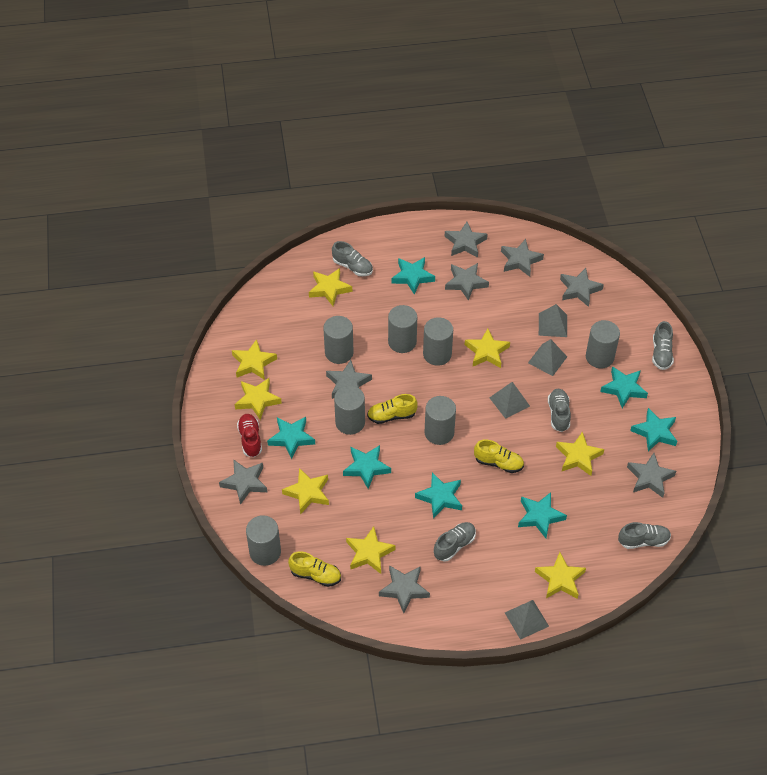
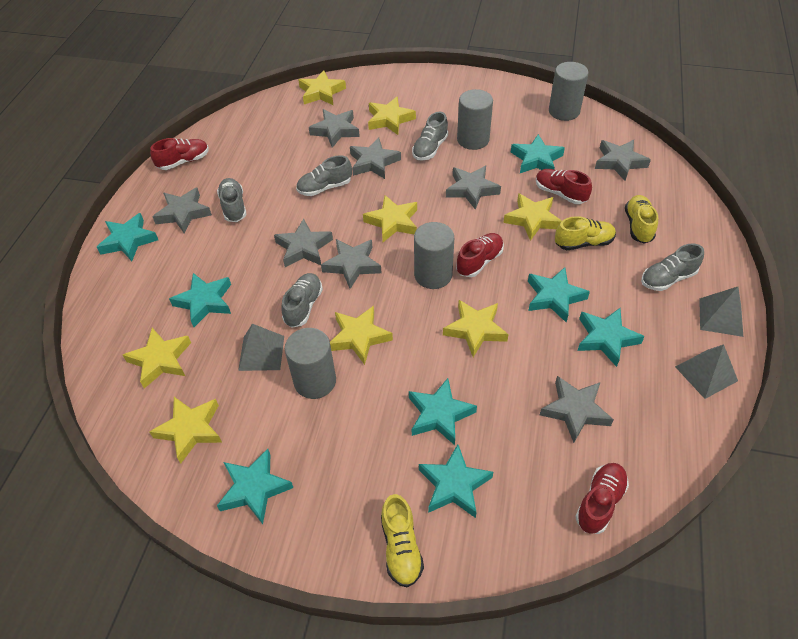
grey cylinder: [246,515,281,566] [323,316,353,364] [334,386,365,435] [388,305,417,353] [423,317,453,366] [424,396,456,445] [586,320,620,368] = 7 -> [285,328,336,399] [414,222,454,289] [457,89,493,150] [549,62,589,121] = 4
grey pyramid: [489,382,530,419] [505,600,549,640] [528,339,567,376] [539,304,567,337] = 4 -> [238,324,284,371] [675,344,738,399] [699,287,743,337] = 3
red shoe: [237,414,262,457] = 1 -> [150,138,209,170] [456,233,504,277] [536,169,592,204] [575,463,629,534] = 4
turquoise star: [267,417,315,459] [343,445,391,489] [391,257,435,295] [415,473,462,519] [518,492,567,538] [600,366,648,408] [630,408,677,452] = 7 -> [97,213,158,261] [169,273,231,327] [217,449,293,524] [409,378,477,445] [419,444,493,518] [511,134,565,173] [528,267,590,322] [577,308,645,367] = 8

